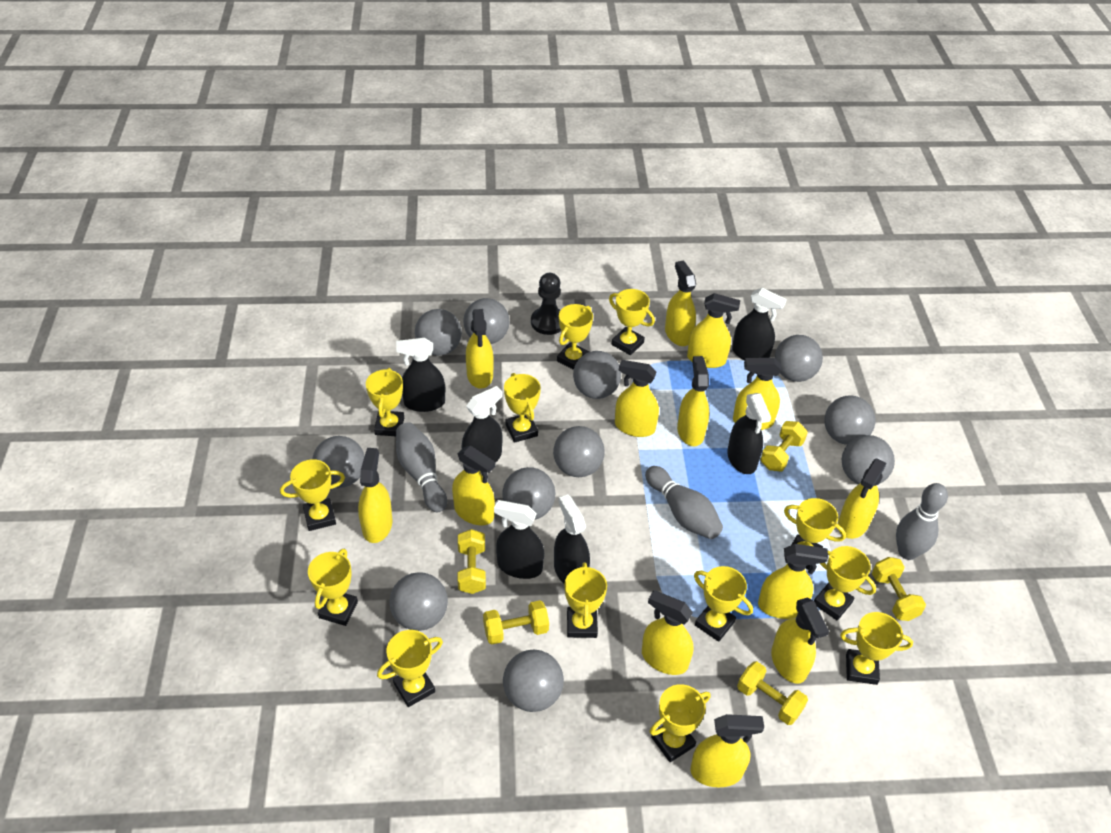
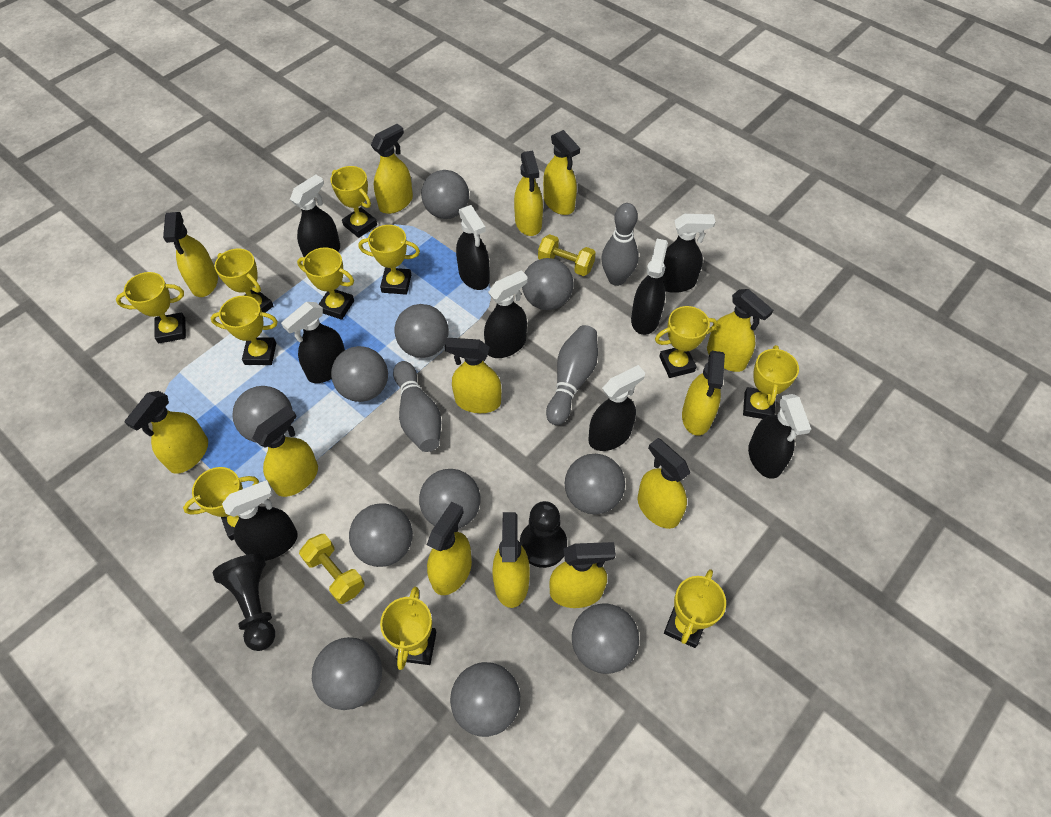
black pawn: [531,273,561,335] = 1 -> [212,554,275,651] [520,501,567,568] = 2
black spray bottle: [396,338,445,412] [461,386,503,463] [494,500,544,579] [554,494,590,584] [727,393,771,474] [732,288,787,360] = 6 -> [222,480,298,561] [281,302,345,383] [290,175,340,257] [456,205,490,290] [484,270,528,358] [588,365,645,451] [631,239,668,335] [661,214,716,293] [748,394,811,479] = 9
yellow dumbbell: [458,529,486,594] [483,600,549,644] [737,661,808,725] [760,421,808,471] [872,557,926,621] = 5 -> [299,534,365,604] [538,234,596,276] = 2
yellow trophy: [280,459,345,531] [308,549,358,626] [366,368,404,436] [377,630,443,707] [504,373,541,443] [557,304,593,370] [565,562,607,638] [609,289,655,355] [650,684,710,762] [694,566,753,642] [784,498,846,570] [814,546,876,621] [840,612,913,685] = 13 -> [116,272,186,343] [183,467,259,540] [211,296,278,365] [215,248,273,313] [297,247,354,320] [330,166,377,238] [359,225,420,295] [380,587,436,670] [655,306,718,378] [664,569,726,648] [743,345,799,419] = 11

